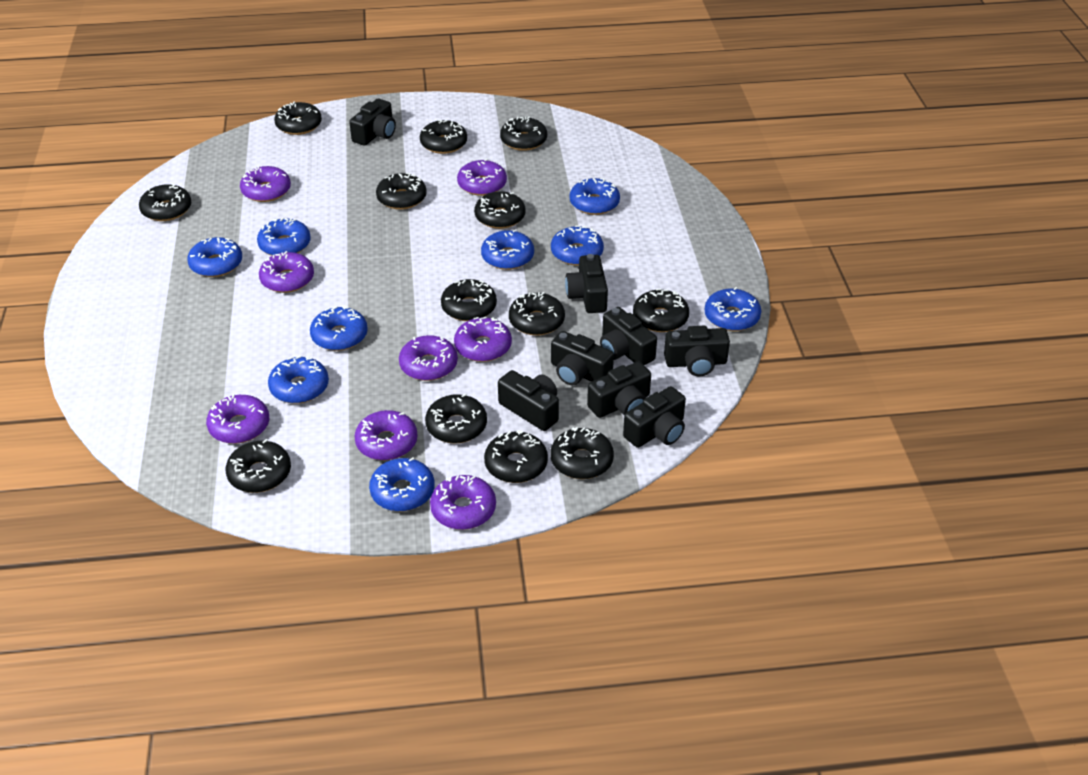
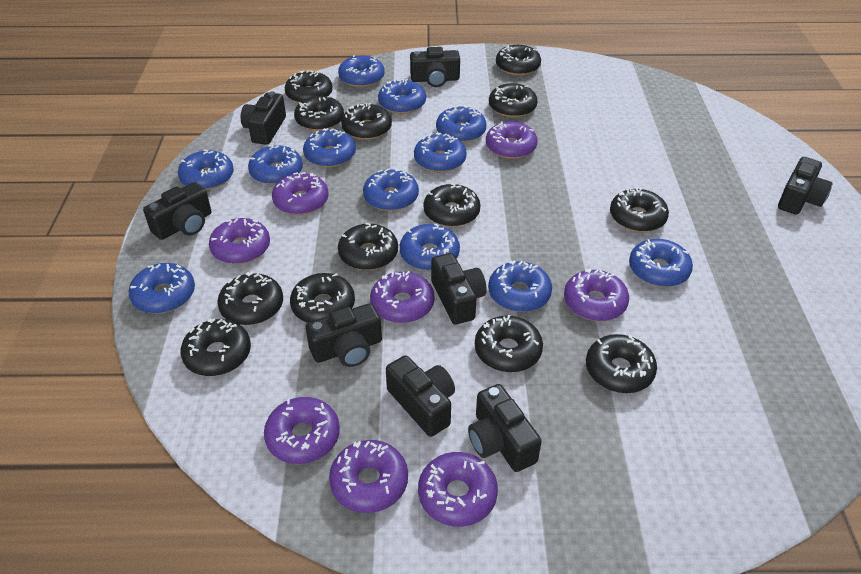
blue donut: [187,237,242,277] [257,218,311,256] [268,356,329,404] [310,306,368,351] [369,457,435,511] [481,229,534,270] [551,225,604,265] [570,178,620,215] [704,287,761,331] = 9 -> [129,263,195,314] [178,149,234,190] [248,145,303,185] [303,128,356,168] [338,55,385,87] [363,168,419,211] [378,79,426,114] [400,223,460,271] [414,132,467,172] [436,105,486,143] [488,260,552,312] [629,239,693,287] = 12

